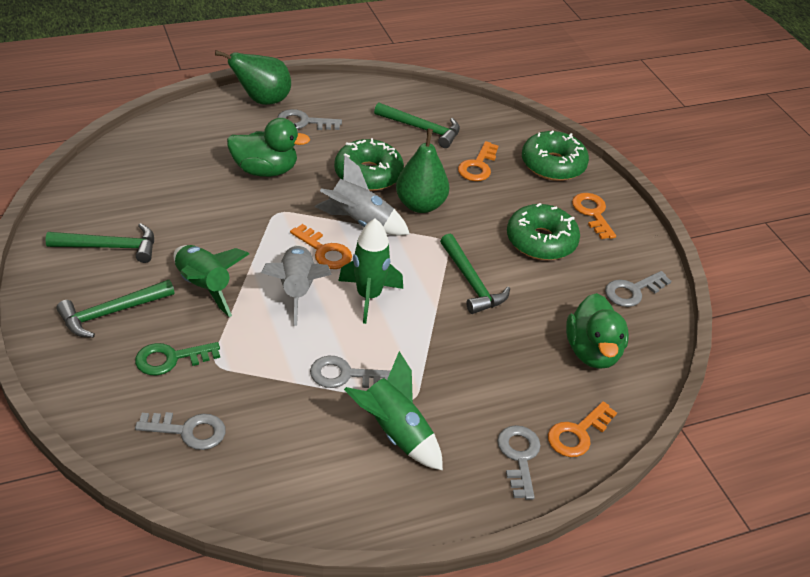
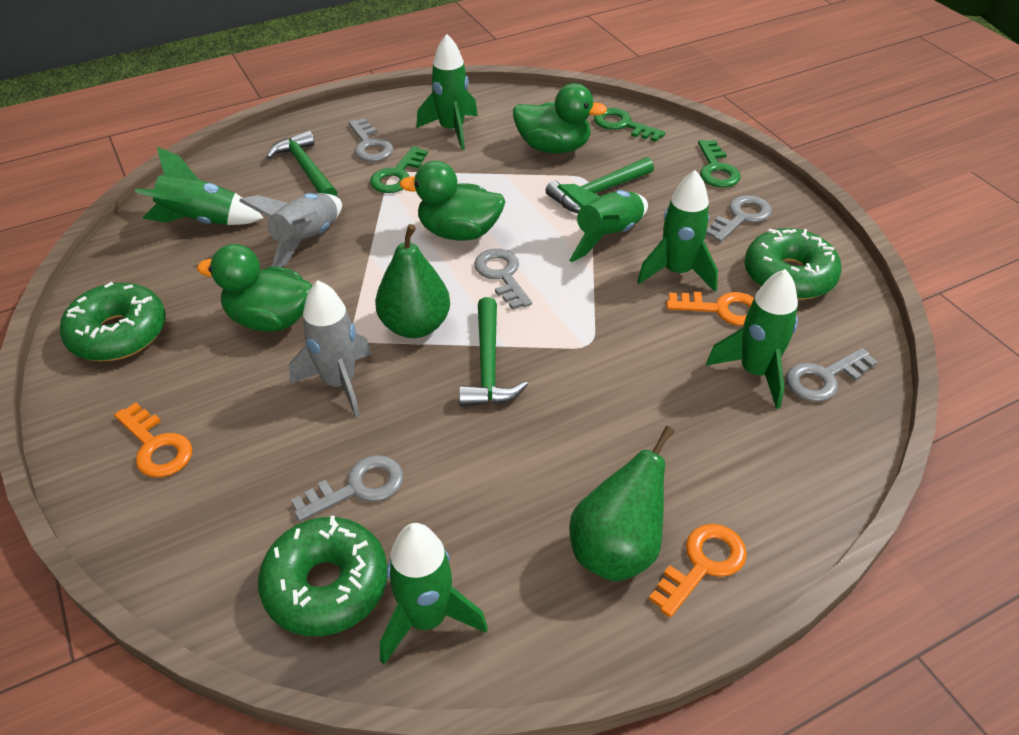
green duck: [227,118,310,177] [566,293,629,369] = 2 -> [197,244,312,332] [399,161,505,240] [513,83,607,154] = 3
green hammer: [46,223,154,263] [57,280,174,338] [374,102,460,148] [440,234,510,314] = 4 -> [266,130,337,197] [459,297,528,407] [546,157,654,213] = 3
green key: [135,342,220,376] = 1 -> [370,146,428,193] [594,108,665,142] [698,140,741,188] = 3
green rocket: [174,245,249,317] [338,218,403,324] [344,351,443,471] = 3 -> [135,147,263,225] [380,523,488,665] [416,34,478,150] [557,184,648,262] [637,170,718,292] [706,269,798,409] = 6
orange key: [290,224,352,269] [458,141,498,181] [548,401,617,457] [572,193,616,239] = 4 -> [114,403,192,477] [649,524,747,617] [667,292,754,326] = 3

